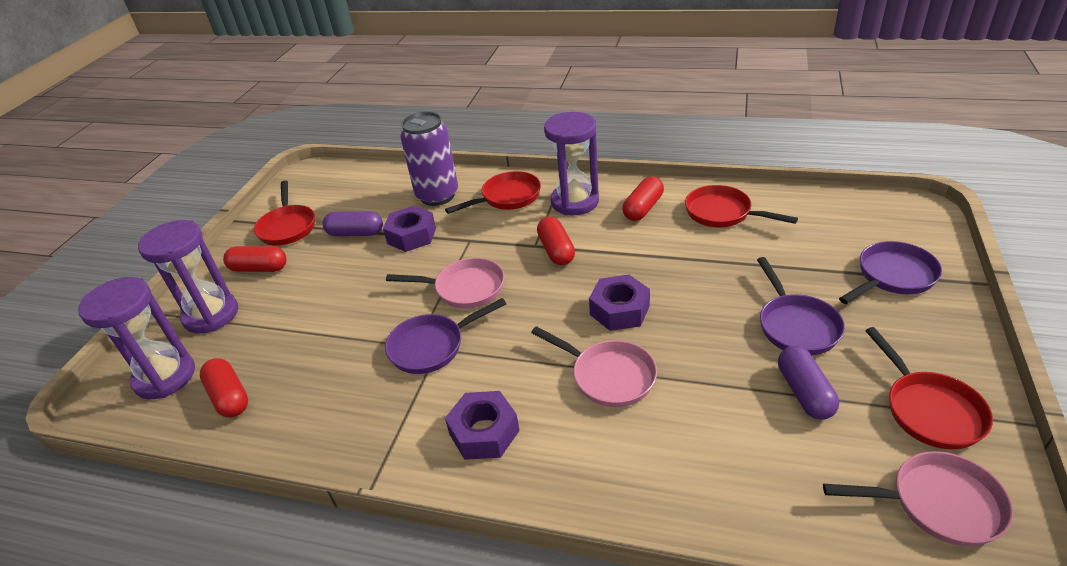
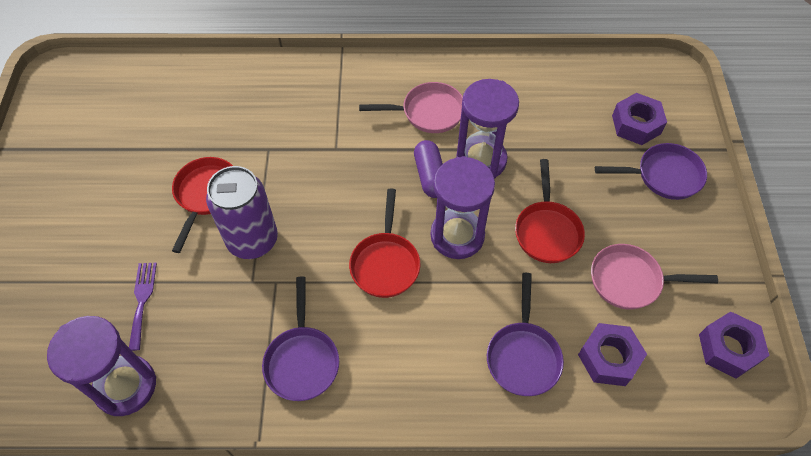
pink pan: [386,258,504,309] [531,326,657,407] [823,451,1013,546] = 3 -> [359,82,463,133] [591,244,718,309] = 2
purple capsule: [322,211,383,236] [778,346,839,420] = 2 -> [414,140,443,198] = 1
purple fork: none = 0 -> [129,263,157,351] = 1
red capsule: [200,358,248,418] [223,246,287,272] [537,217,575,265] [622,176,664,221] = 4 -> none = 0
red pan: [254,181,315,246] [445,171,541,214] [685,185,798,227] [865,327,993,449] = 4 -> [172,157,233,253] [349,188,420,298] [515,159,585,263] = 3

